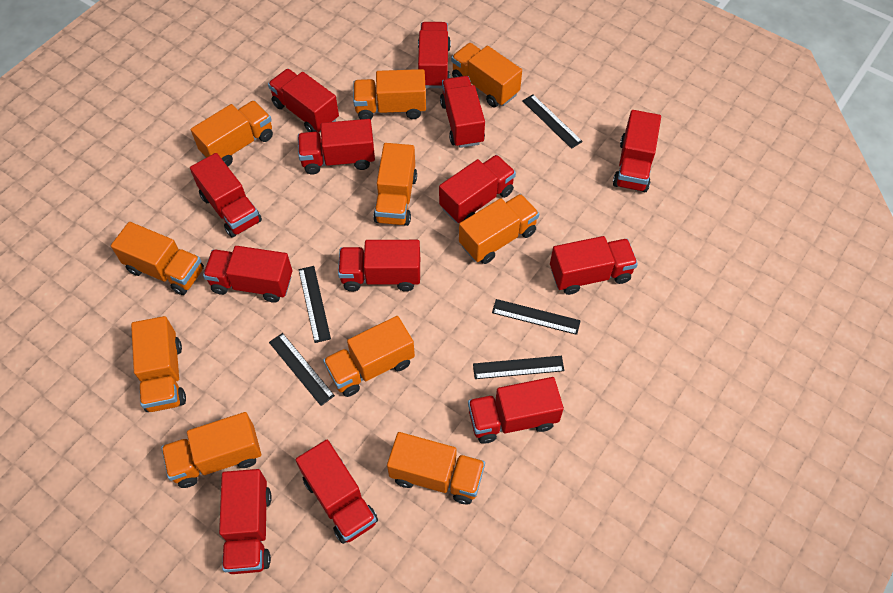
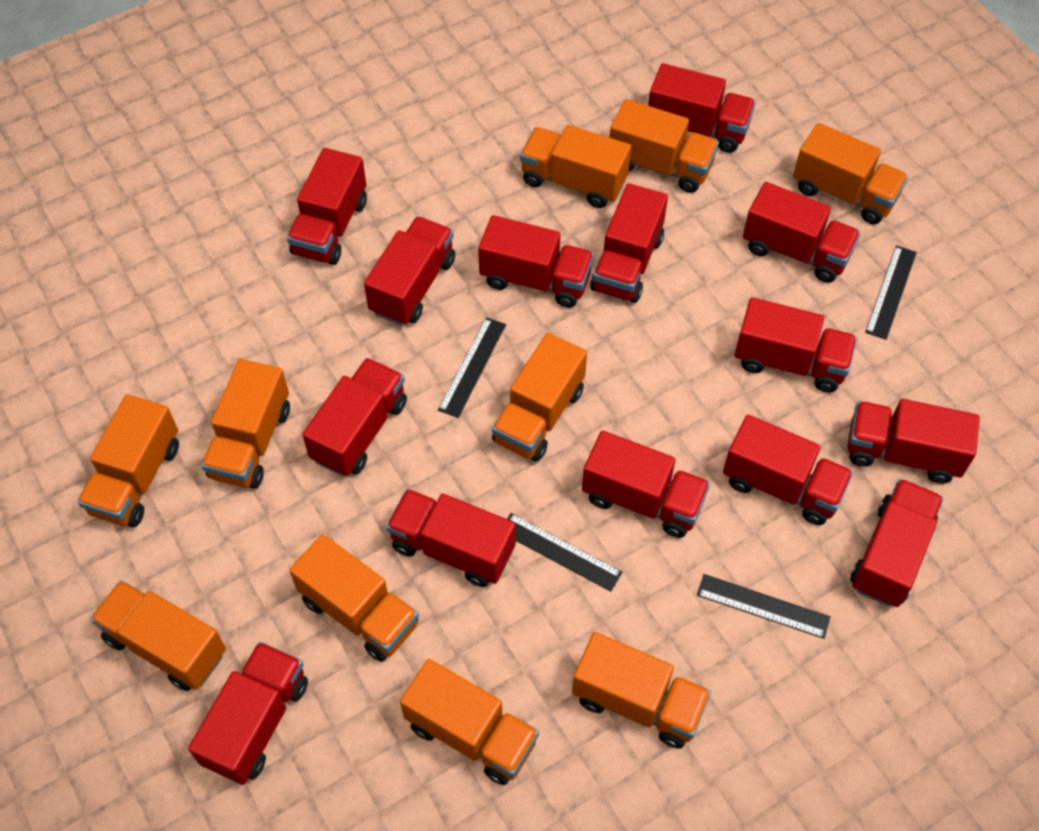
black ruler: [269,333,335,406] [299,266,331,343] [473,356,564,379] [492,299,581,335] [522,94,583,149] = 5 -> [438,317,506,418] [507,513,622,592] [697,574,830,639] [865,245,917,340] = 4
red truck: [190,153,262,238] [203,246,292,303] [219,469,272,574] [268,69,339,132] [296,440,378,544] [298,119,375,175] [338,240,420,291] [418,22,451,88] [439,155,516,223] [440,76,485,148] [468,377,564,444] [550,236,638,295] [613,110,661,192] = 13 -> [188,642,308,785] [287,148,367,265] [302,358,407,476] [364,216,455,325] [386,489,516,587] [478,215,594,308] [582,431,710,538] [590,183,668,303] [648,63,756,153] [723,415,853,525] [735,297,857,393] [743,182,861,283] [847,399,980,484] [851,479,943,607] = 14

